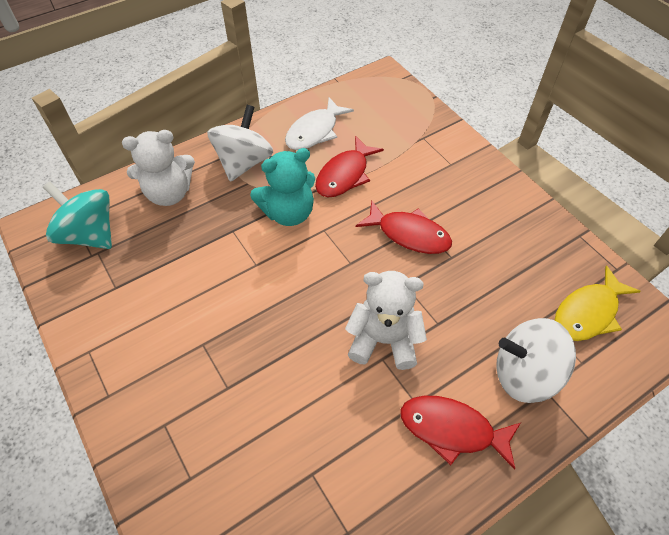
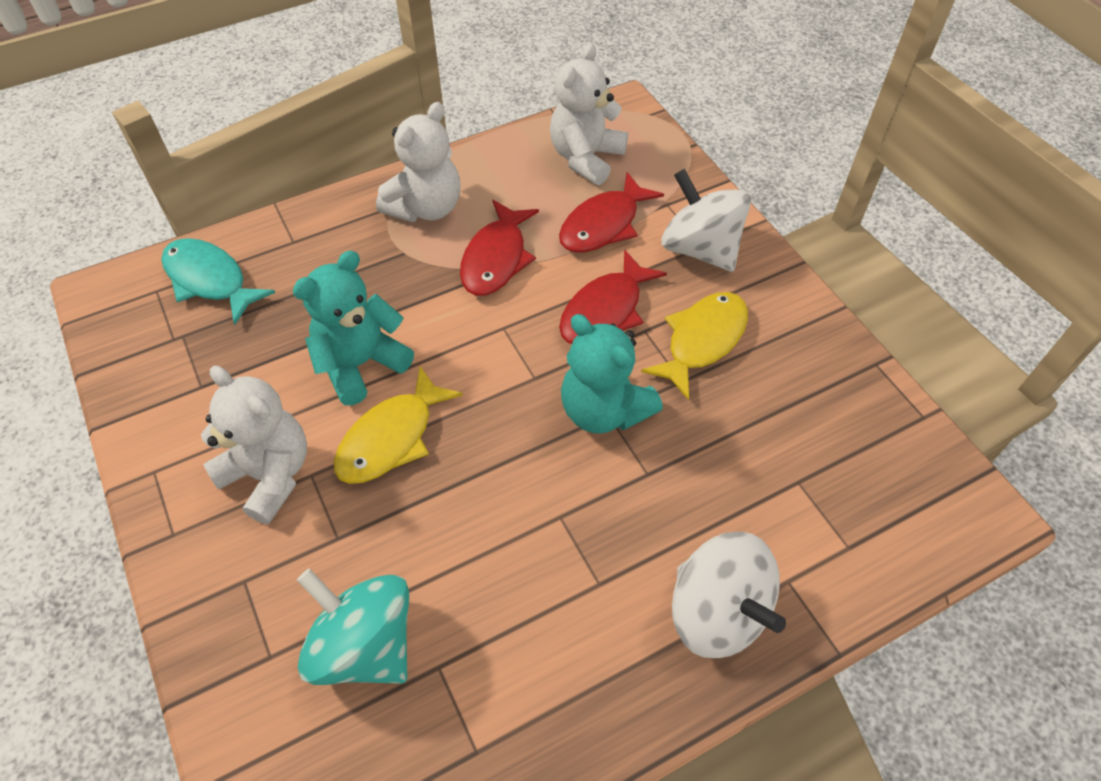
turquoise fish: none = 0 -> [161,238,276,325] = 1
turquoise teddy bear: [250,148,315,226] = 1 -> [292,251,414,405] [561,314,663,433] = 2
white fish: [285,97,354,150] = 1 -> none = 0
white teddy bear: [122,130,195,206] [345,271,427,370] = 2 -> [201,366,307,524] [376,102,460,222] [550,43,628,185] = 3
yellow fish: [555,265,641,341] = 1 -> [334,366,463,484] [641,292,748,400] = 2

